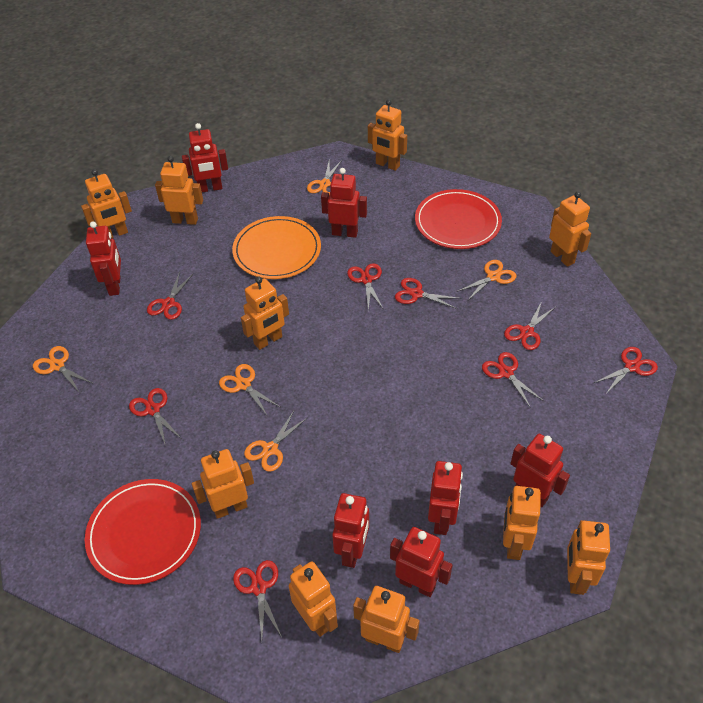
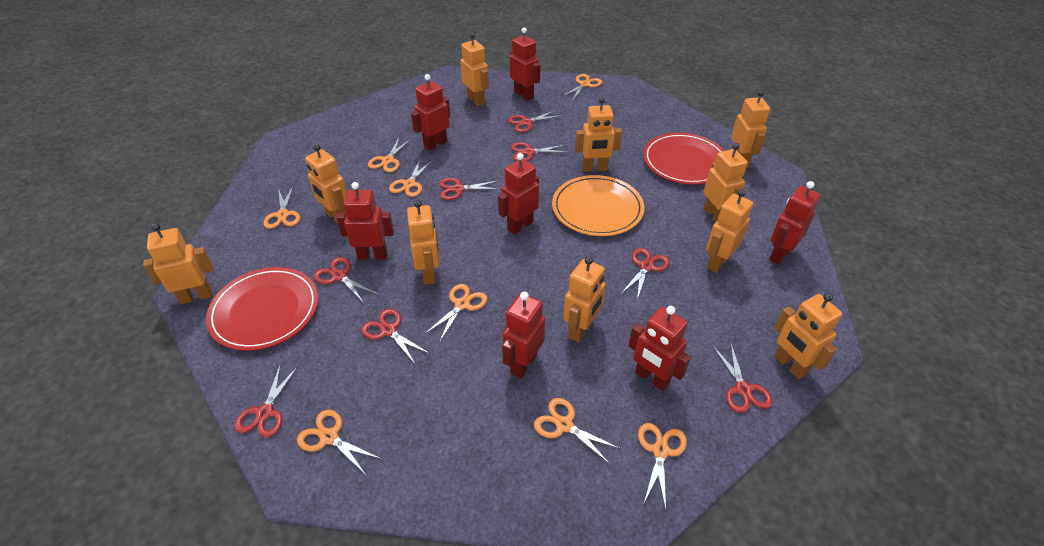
orange scissors: [33,346,92,393] [219,364,280,415] [244,411,307,472] [307,160,342,194] [457,260,517,301] = 5 -> [263,186,300,229] [297,410,381,475] [368,138,411,172] [389,159,433,197] [425,284,488,341] [534,398,621,464] [563,74,602,101] [638,423,687,510] = 8

